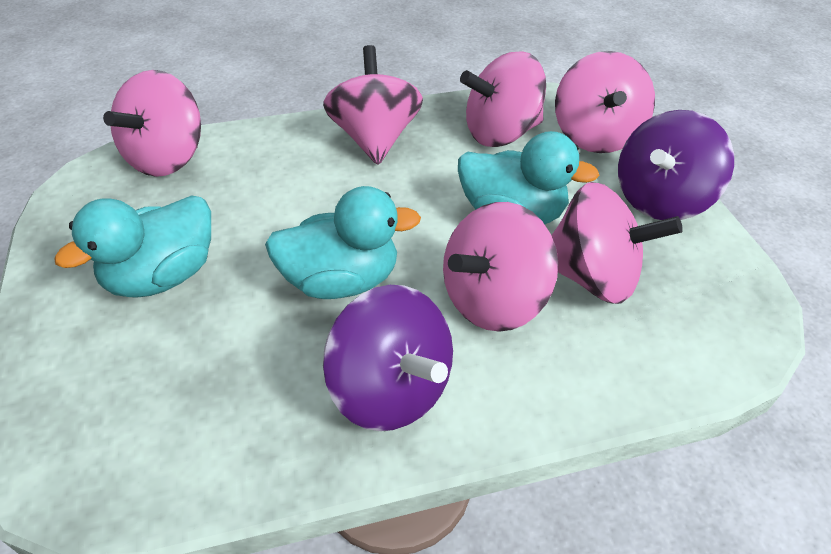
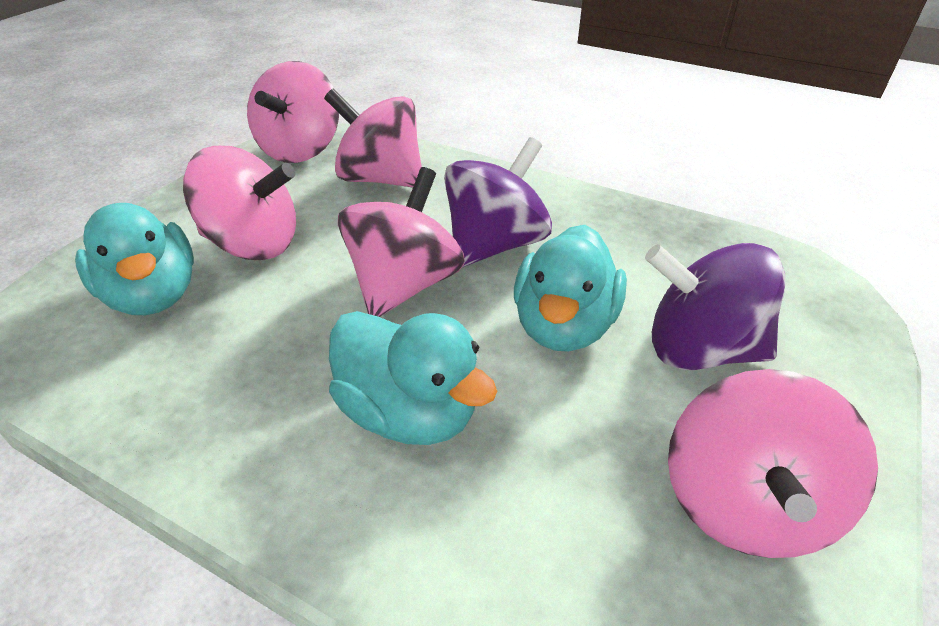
pink spinning top: [103,70,201,177] [323,45,423,165] [443,202,558,332] [460,51,546,147] [552,182,683,304] [555,51,655,153] = 6 -> [183,146,296,260] [247,61,339,163] [324,89,422,187] [338,167,465,317] [668,369,878,558] = 5

